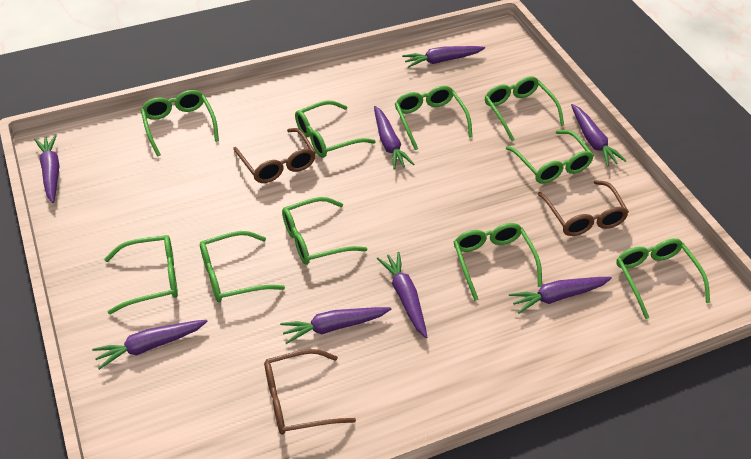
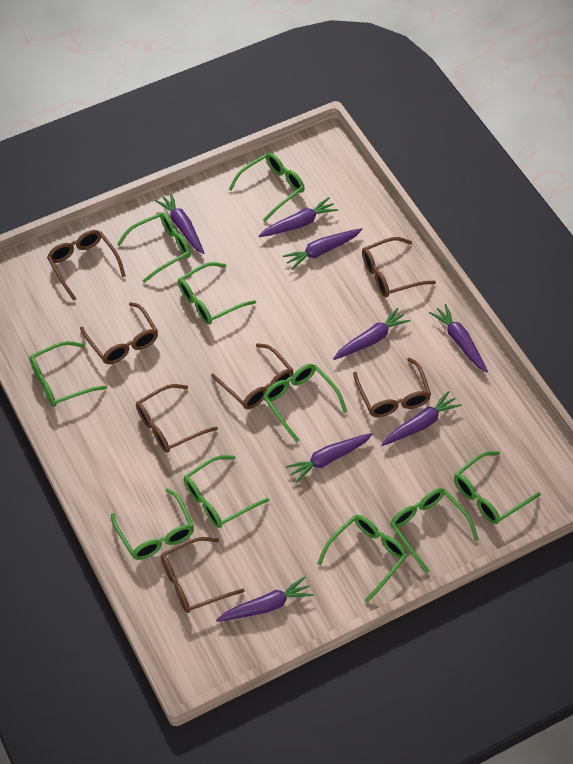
brown glasses: [233,128,316,183] [264,349,356,435] [538,180,629,236] = 3 -> [47,230,126,301] [80,302,158,364] [136,384,218,453] [161,537,245,613] [211,343,294,409] [353,358,431,417] [362,237,436,297] = 7

